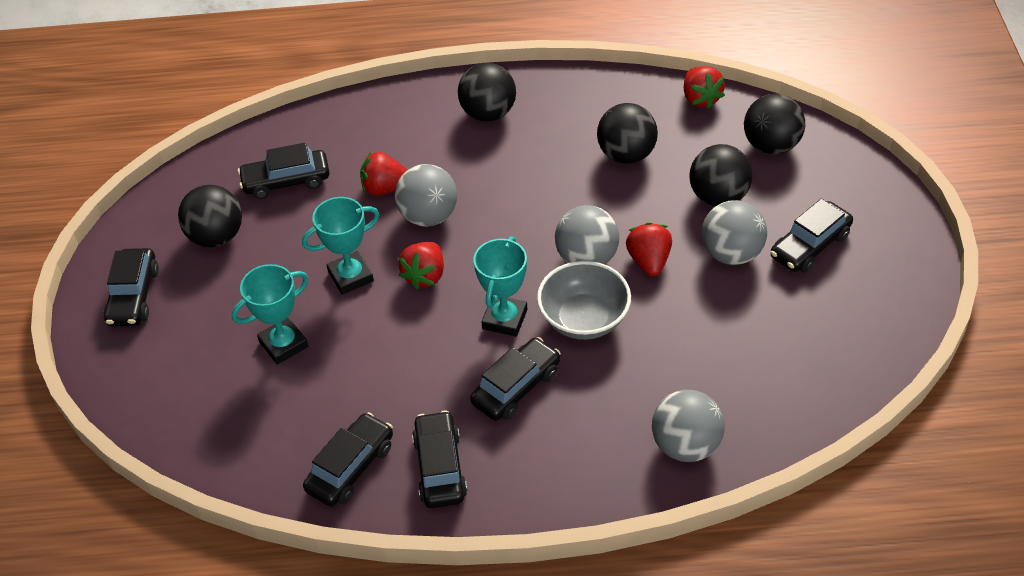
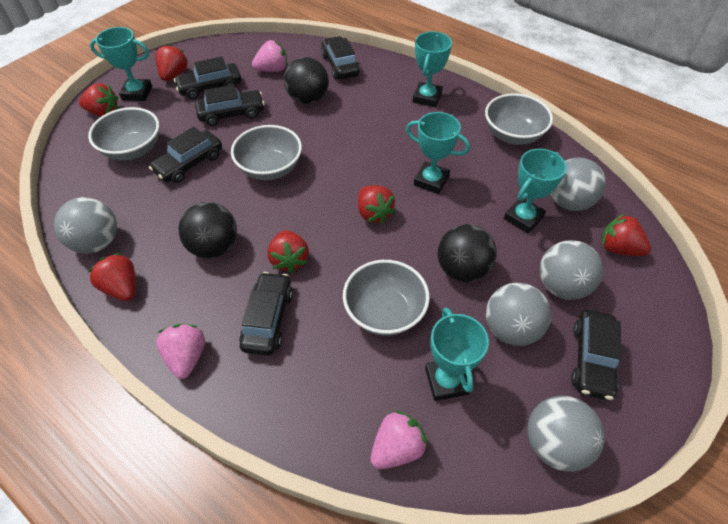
black ball: [178,185,242,247] [458,63,516,122] [597,103,658,164] [689,144,753,206] [744,94,805,155] = 5 -> [178,202,237,258] [284,57,329,104] [437,224,497,282] = 3
grey ball: [395,164,457,227] [555,205,619,264] [652,390,725,462] [702,200,767,265] = 4 -> [54,197,117,254] [486,282,551,346] [527,396,605,472] [539,240,603,300] [550,157,606,211] = 5
grey bowl: [537,261,631,340] = 1 -> [88,107,159,160] [231,125,302,180] [343,260,430,336] [485,93,553,145] = 4
pink strawberry: none = 0 -> [156,324,205,379] [252,40,287,72] [371,410,428,469] = 3
red strawberry: [360,152,407,196] [398,242,444,289] [626,222,672,277] [684,66,725,109] = 4 -> [79,83,118,117] [88,253,136,301] [156,44,189,81] [267,230,309,273] [358,185,396,224] [602,214,651,256] = 6
turquoise trophy: [232,264,309,364] [302,197,380,295] [473,236,527,337] = 3 -> [90,27,152,101] [406,112,470,194] [413,31,452,107] [425,308,489,401] [504,149,567,234] = 5

